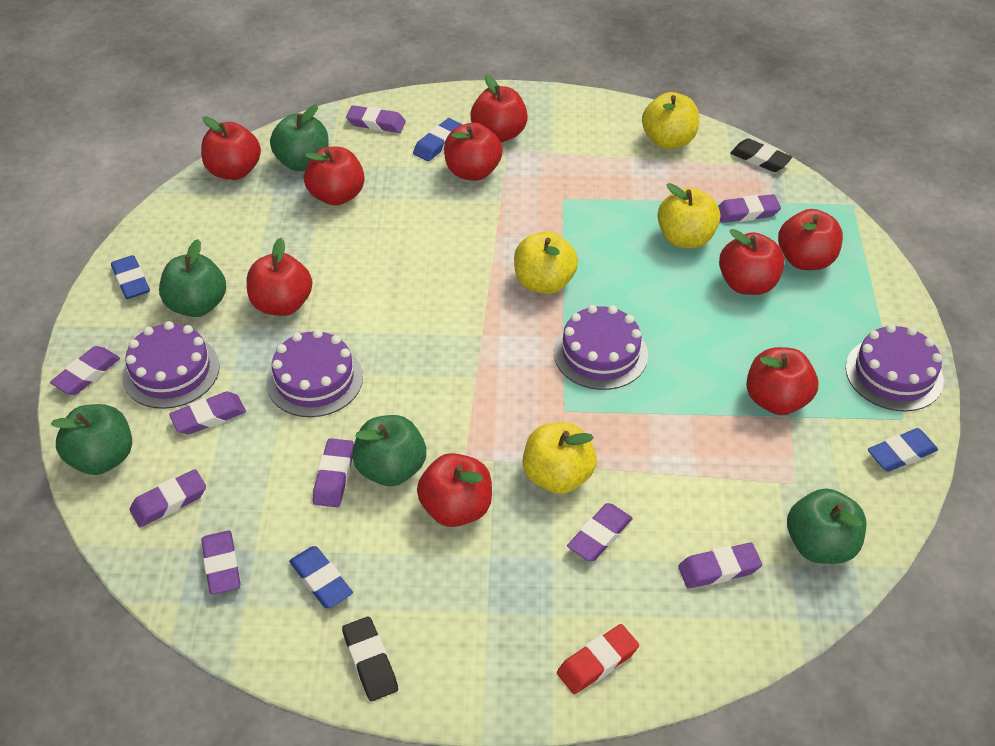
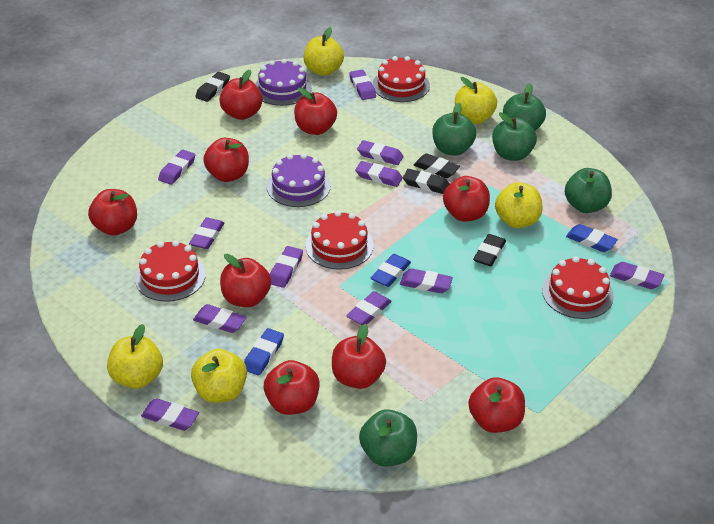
black eraser: [342,617,398,701] [730,138,792,172] = 2 -> [195,72,230,102] [403,169,450,194] [414,153,460,178] [473,234,506,266] = 4
blue eraser: [111,255,150,299] [289,546,353,608] [413,118,463,161] [868,428,938,472] = 4 -> [244,328,284,376] [371,254,411,287] [566,224,618,252] = 3
purple cake: [122,321,220,409] [266,329,363,417] [554,305,648,390] [845,324,944,411] = 4 -> [255,59,312,106] [266,153,331,207] = 2
purple eraser: [50,346,120,395] [129,469,206,527] [169,392,246,435] [201,530,240,595] [313,438,354,507] [346,105,406,133] [567,503,633,561] [678,543,762,589] [718,194,781,223] = 9 -> [141,398,199,431] [158,150,195,185] [189,217,224,249] [193,304,247,333] [270,246,303,288] [346,291,392,325] [349,70,376,100] [355,161,403,187] [357,140,403,165] [400,269,453,293] [610,262,664,289] = 11
red cake: none = 0 -> [135,240,206,302] [305,211,373,270] [372,56,430,102] [542,256,614,319] = 4
red eraser: [557,624,639,694] = 1 -> none = 0
yellow apple: [514,231,578,294] [523,422,597,494] [642,92,699,149] [657,183,720,248] = 4 -> [107,324,163,389] [191,349,247,403] [304,27,344,76] [455,77,497,124] [495,182,542,228] = 5

